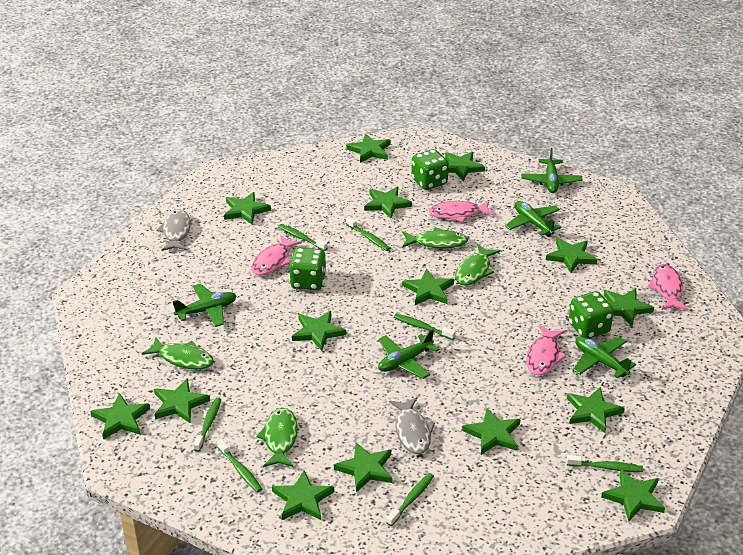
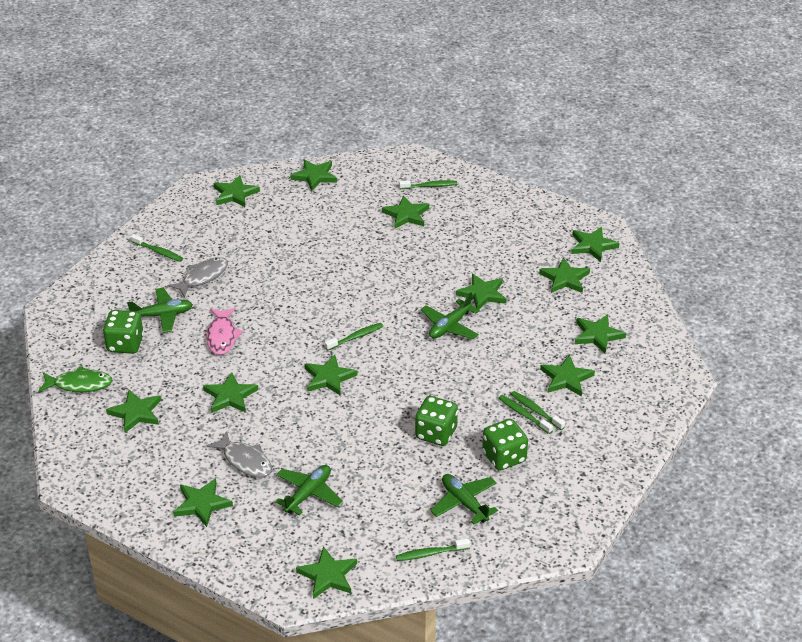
green fish: [141,337,214,370] [256,408,298,467] [402,227,468,249] [455,244,500,285] = 4 -> [38,366,113,392] = 1
green plane: [173,284,237,327] [378,329,439,379] [505,201,561,237] [521,148,583,193] [573,337,636,379] = 5 -> [127,288,193,333] [275,465,343,515] [421,292,480,339] [430,474,498,524] = 4
green star: [90,393,150,439] [154,378,210,423] [224,192,271,224] [272,471,334,520] [292,311,346,351] [334,442,393,493] [346,134,391,163] [364,187,412,219] [402,268,454,305] [445,152,485,181] [462,408,520,455] [546,238,598,273] [567,387,625,433] [601,469,665,522] [604,288,654,326] = 15 -> [106,390,161,433] [173,478,233,527] [203,372,258,413] [213,175,260,207] [291,159,337,191] [296,546,357,599] [304,354,357,396] [382,195,429,229] [456,274,506,309] [539,257,590,293] [540,355,595,396] [572,227,620,262] [575,314,626,354] = 13
green toothbrush: [193,397,221,452] [217,439,262,493] [278,224,327,251] [346,217,390,251] [386,473,434,526] [394,314,455,340] [567,455,643,472] = 7 -> [131,234,183,262] [325,323,383,351] [396,538,470,561] [399,180,457,189] [499,395,553,434] [511,391,565,430] = 6
pink fish: [251,235,302,275] [429,200,494,222] [526,325,566,375] [648,264,688,310] = 4 -> [206,308,243,355] = 1

